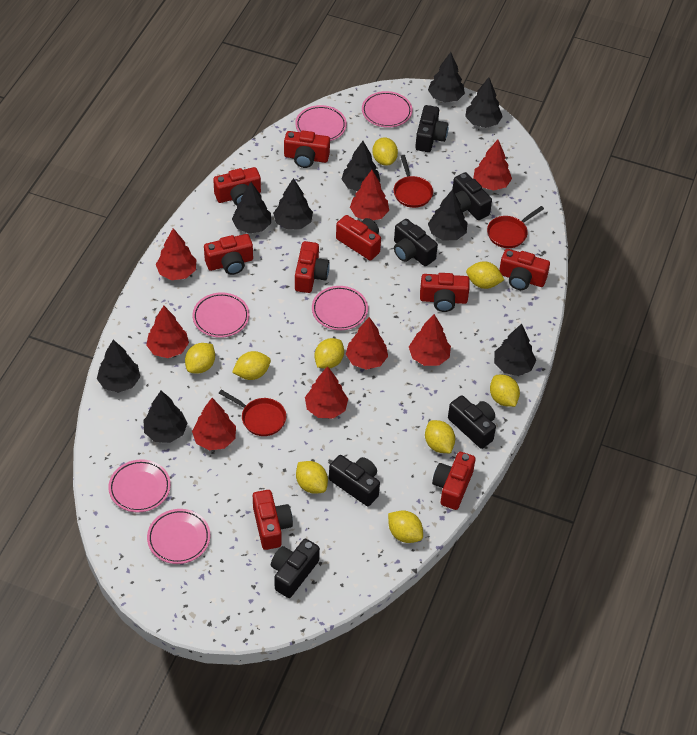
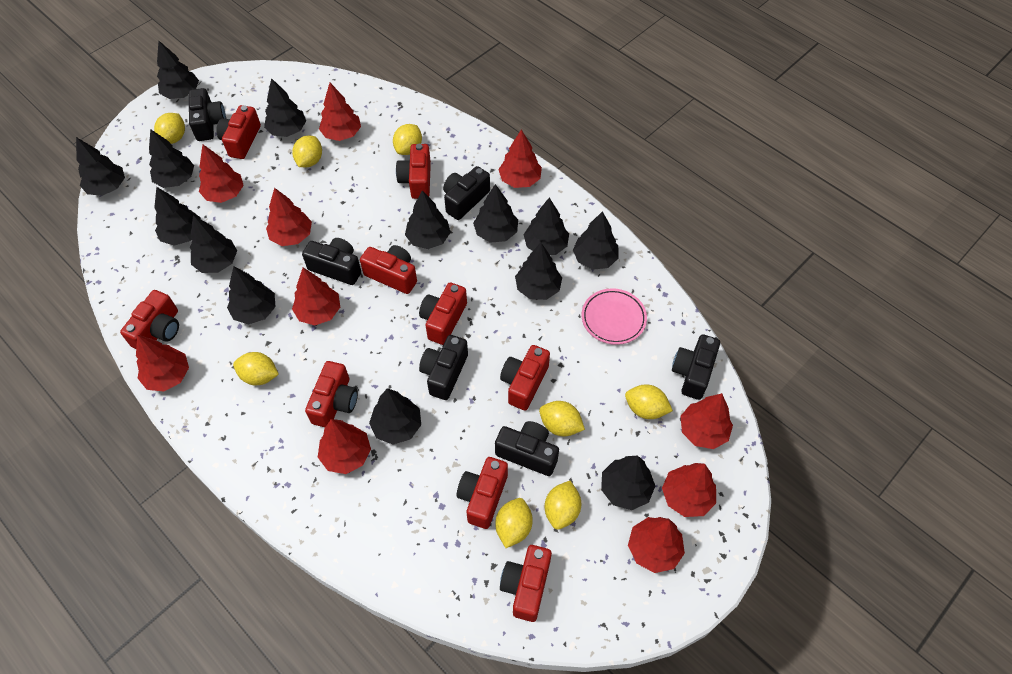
black tree: [97,340,140,393] [143,391,187,443] [232,182,271,234] [273,178,313,230] [342,141,380,191] [428,52,465,103] [428,189,467,241] [465,77,503,128] [494,324,536,376] = 9 -> [76,137,125,196] [149,129,194,188] [154,187,201,246] [157,41,199,99] [190,215,237,273] [227,266,276,325] [264,78,306,137] [369,388,421,445] [405,190,451,249] [473,184,518,243] [515,243,562,300] [523,198,569,255] [573,211,619,270] [601,456,655,510] = 14
pink plate: [108,459,171,512] [147,509,210,564] [192,292,249,338] [295,105,347,141] [312,286,368,330] [362,91,412,128] = 6 -> [582,288,647,345] = 1
red pan: [219,390,286,436] [394,155,433,208] [487,206,544,248] = 3 -> none = 0
red tree: [146,306,189,358] [156,228,197,280] [192,398,236,450] [305,366,348,419] [346,317,388,370] [350,170,389,220] [409,314,451,366] [473,140,512,191] = 8 -> [136,335,189,392] [199,144,244,203] [266,188,312,246] [292,268,340,325] [318,419,371,474] [319,83,361,141] [498,130,542,188] [628,517,685,573] [662,463,716,517] [681,393,733,449] = 10
yellow lemon: [185,343,215,374] [232,351,271,380] [296,461,328,494] [315,338,344,369] [372,137,398,166] [388,510,423,543] [425,420,455,453] [466,261,504,289] [490,375,520,407] = 9 -> [154,113,185,144] [233,352,279,385] [292,136,322,167] [393,124,422,155] [495,498,533,548] [539,401,585,436] [545,481,581,530] [625,385,673,419] = 8

